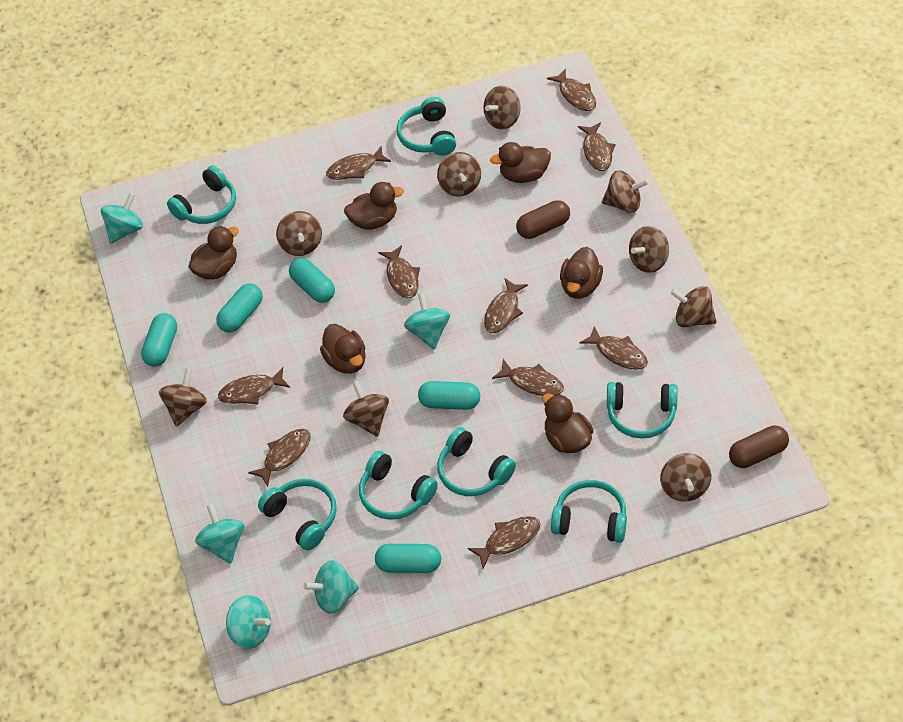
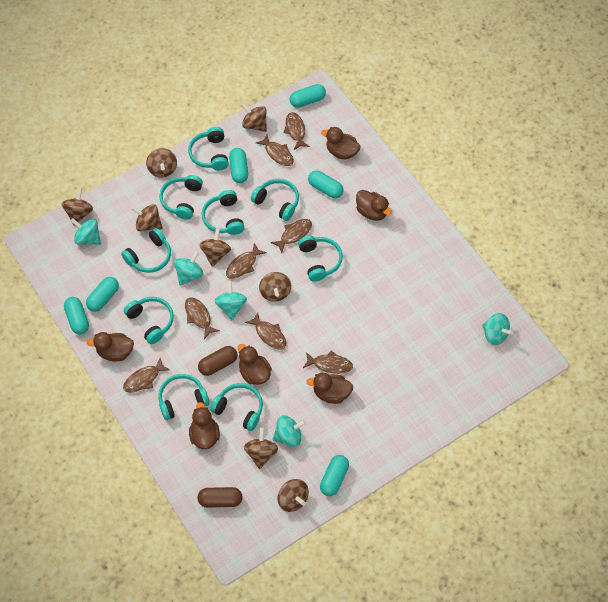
brown fish: [218,367,290,405] [248,429,311,487] [326,145,391,180] [379,245,420,298] [468,516,541,568] [484,278,528,333] [492,359,564,396] [547,68,596,111] [578,122,616,171] [579,326,648,370] = 10 -> [123,358,170,393] [185,297,219,339] [226,243,267,279] [245,312,286,350] [256,134,294,166] [270,219,312,253] [283,112,310,150] [303,351,353,374] = 8
brown spinning top: [159,368,207,427] [276,211,322,256] [343,380,389,437] [437,152,481,196] [483,86,521,130] [602,170,649,213] [629,226,669,273] [660,453,711,501] [670,286,716,327] = 9 -> [62,188,93,226] [131,204,163,231] [146,148,177,178] [199,228,231,267] [242,103,267,132] [244,428,278,469] [259,272,291,302] [277,479,309,512] = 8
turquoise capsule: [141,313,177,367] [216,283,263,333] [289,258,335,303] [375,544,441,573] [418,381,480,410] = 5 -> [64,297,89,335] [86,277,119,312] [229,148,248,183] [290,84,326,108] [308,170,344,198] [320,455,349,496] = 6
turquoise headphones: [167,165,236,224] [258,479,337,551] [359,451,438,520] [397,97,456,156] [437,427,516,496] [551,480,627,543] [607,382,678,438] = 7 -> [121,228,171,273] [124,297,174,344] [158,374,210,420] [159,175,203,220] [188,127,229,170] [202,190,244,235] [210,383,263,431] [251,179,299,221] [298,236,343,282] = 9

